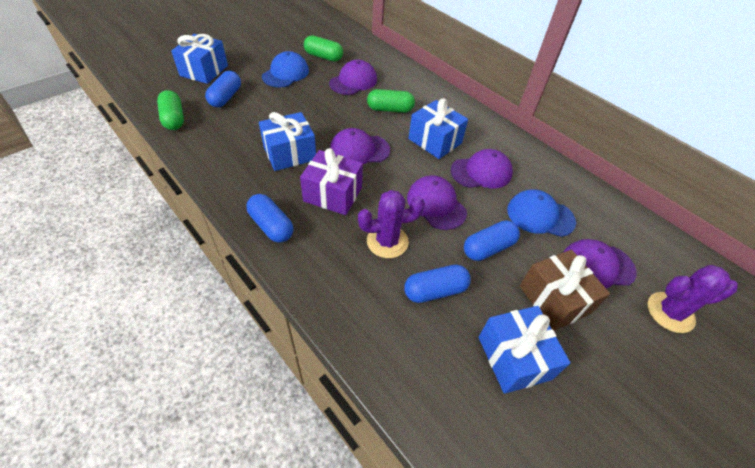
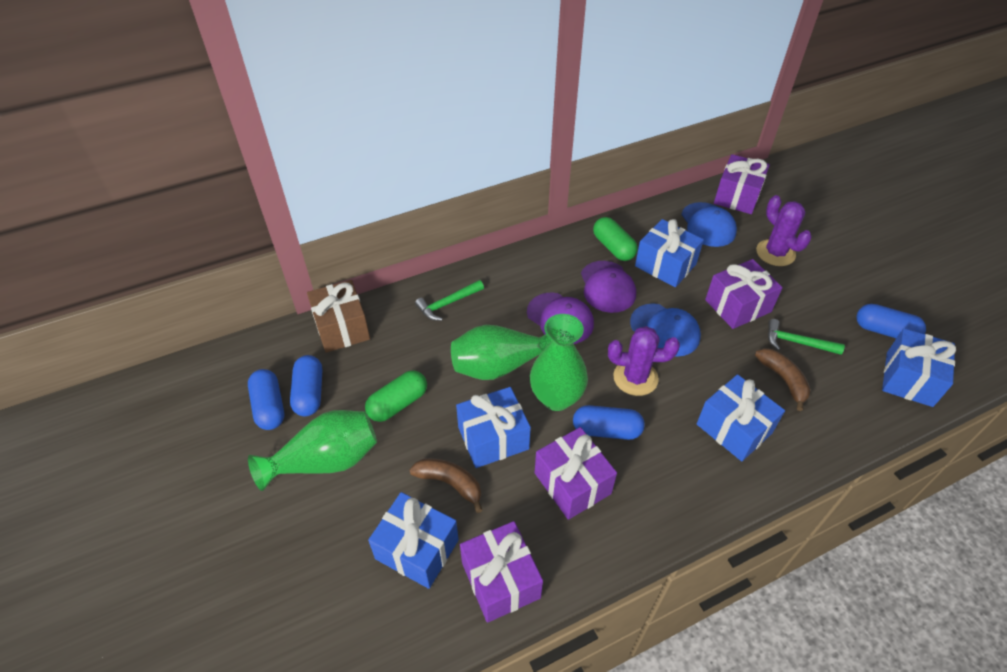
blue gift: [171,34,228,84] [259,112,316,171] [408,98,468,159] [479,306,571,394] = 4 -> [368,492,459,589] [456,387,531,468] [635,219,704,287] [697,374,785,461] [882,328,956,407] = 5
brown banana: none = 0 -> [410,458,482,513] [755,348,811,411] = 2
green capsule: [157,90,184,130] [304,35,343,62] [367,89,415,113] = 3 -> [365,371,427,422] [593,217,638,261] = 2
green hammer: none = 0 -> [415,280,484,321] [768,319,845,355] = 2
green vase: none = 0 -> [248,410,377,491] [451,325,552,380] [530,314,588,411] = 3
purple cap: [329,60,377,95] [330,128,390,164] [407,175,467,230] [451,149,513,188] [564,239,637,288] = 5 -> [527,292,594,344] [581,261,636,313] = 2
purple gift: [300,148,363,215] = 1 -> [460,521,543,623] [535,427,617,520] [705,259,783,329] [714,154,770,214] = 4

